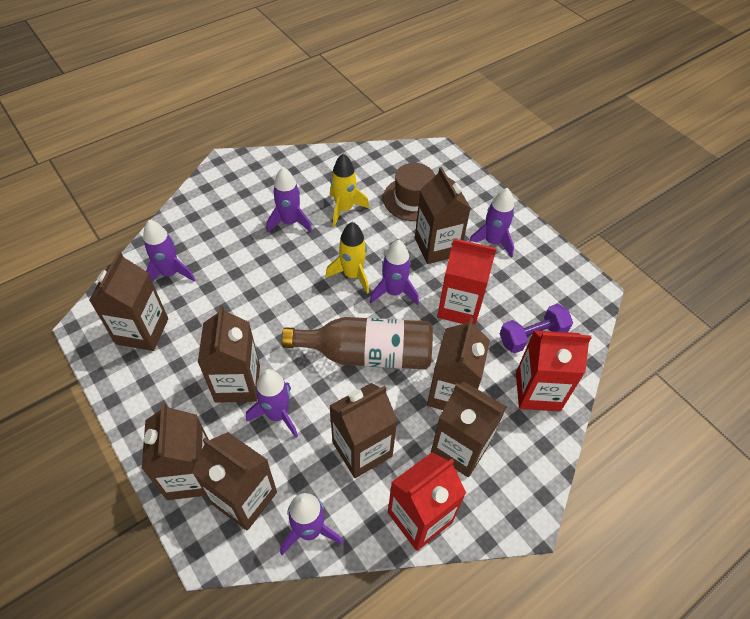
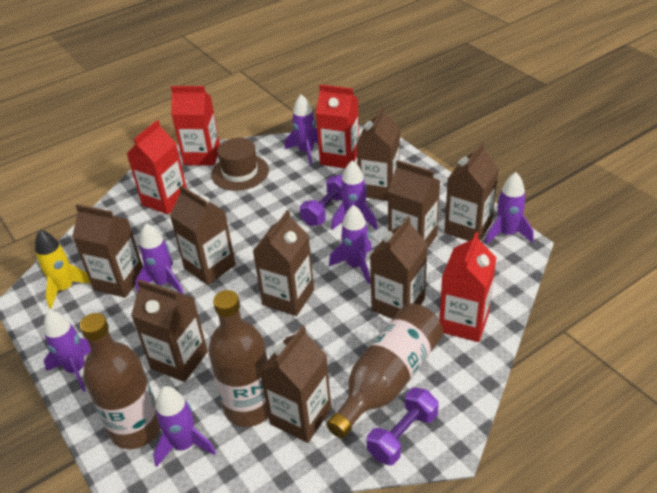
brown bottle: [282,317,433,370] = 1 -> [80,313,161,449] [208,290,269,427] [327,303,443,439] = 3
brown carton: [89,251,168,351] [142,403,209,500] [192,432,277,531] [198,306,260,403] [329,383,398,478] [415,167,471,264] [427,318,490,410] [431,381,507,477] = 8 -> [72,204,143,298] [131,280,208,382] [170,185,236,285] [253,210,314,316] [259,325,331,443] [356,106,400,201] [370,216,427,319] [388,160,440,249] [444,143,499,241] = 9
purple dumbbell: [500,304,573,353] = 1 -> [300,175,343,226] [367,387,439,465] = 2
purple rocket: [143,220,195,282] [246,369,298,438] [267,167,312,233] [280,493,343,555] [370,240,419,305] [469,188,514,258] = 6 -> [44,310,91,392] [135,223,184,294] [153,386,216,467] [285,94,318,166] [329,205,372,284] [331,161,378,230] [485,172,533,244] = 7
red carton: [388,452,466,551] [437,238,497,325] [516,330,592,411] = 3 -> [126,120,187,215] [171,86,220,166] [316,84,359,169] [439,232,496,342] = 4
yellow rocket: [326,222,369,294] [330,153,370,227] = 2 -> [35,230,91,309] = 1

